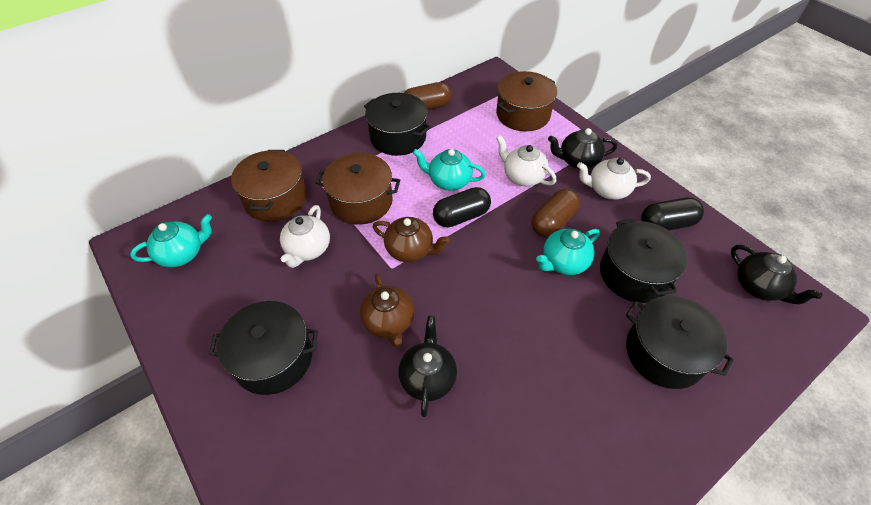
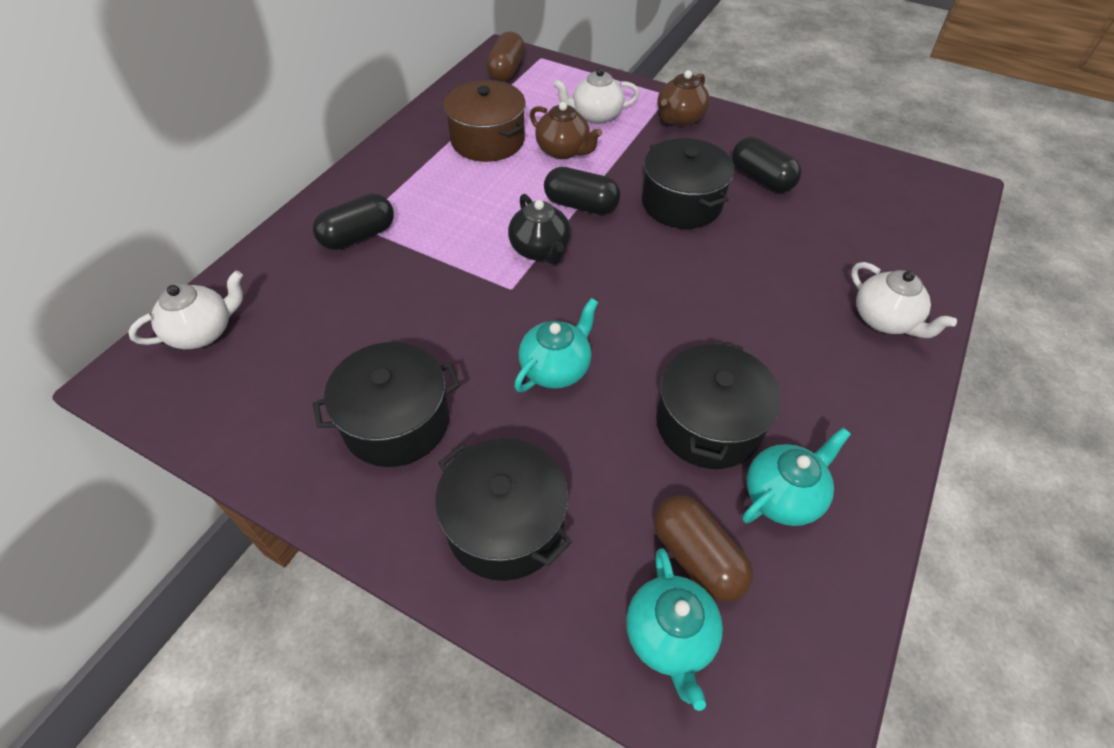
black capsule: [433,187,491,227] [641,197,704,231] = 2 -> [313,194,394,250] [544,167,620,215] [732,137,802,192] = 3
black teapot: [399,316,457,417] [548,128,617,169] [731,245,822,304] = 3 -> [508,194,571,265] = 1
brown pot: [231,150,307,222] [315,153,400,225] [496,71,557,131] = 3 -> [444,80,526,162] = 1

